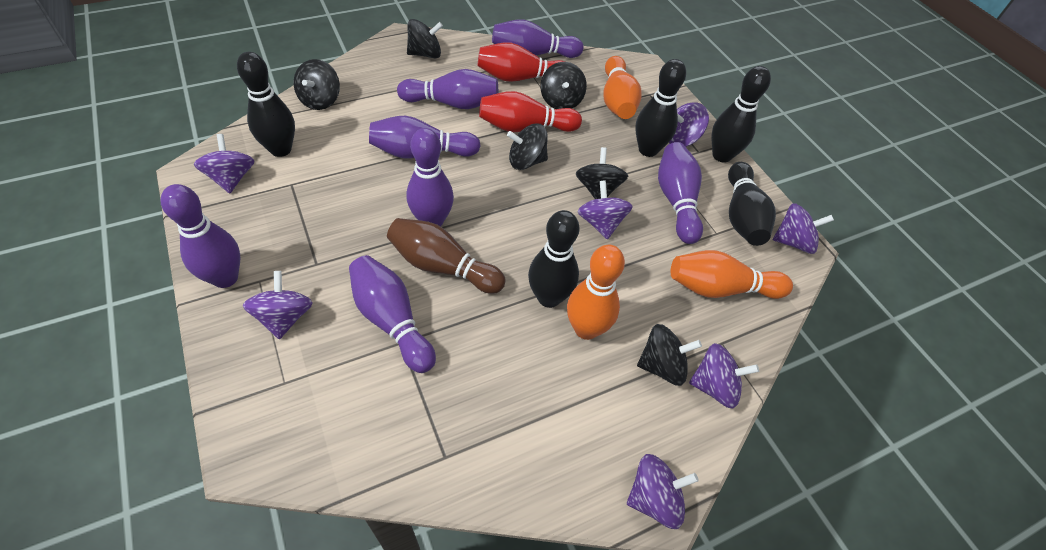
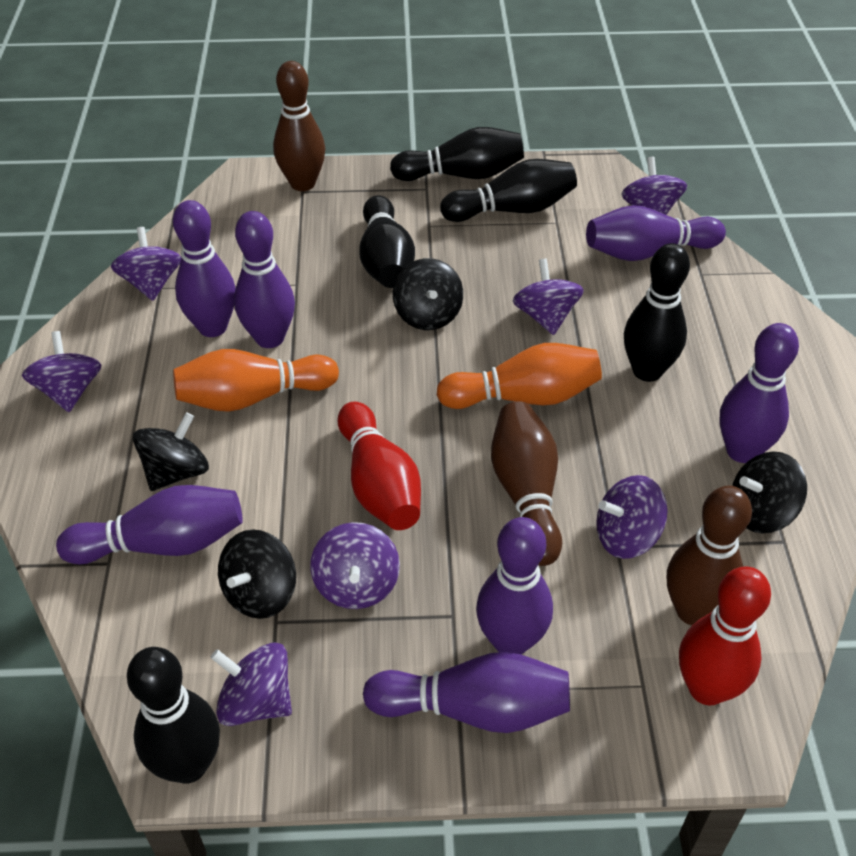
black spinning top: [294,59,340,110] [407,19,443,58] [507,123,548,170] [540,62,587,109] [576,147,628,199] [637,324,702,386] = 6 -> [133,412,209,491] [218,529,296,619] [393,258,463,330] [732,451,807,533] = 4
brown bowling pin: [387,218,506,294] = 1 -> [273,61,325,191] [491,401,562,566] [667,486,752,625] = 3
orange bowling pin: [567,245,625,340] [603,56,642,119] [671,250,793,299] = 3 -> [173,349,339,412] [437,343,602,409] = 2

